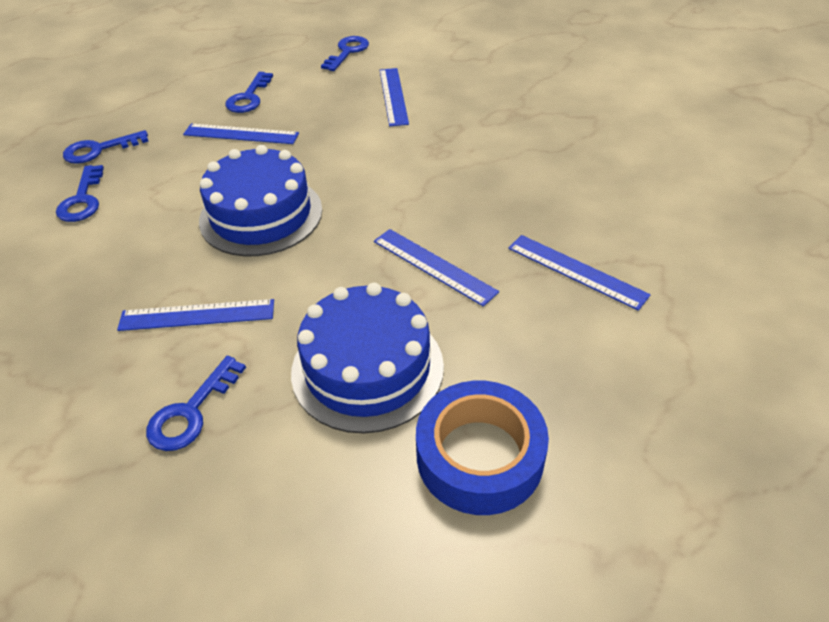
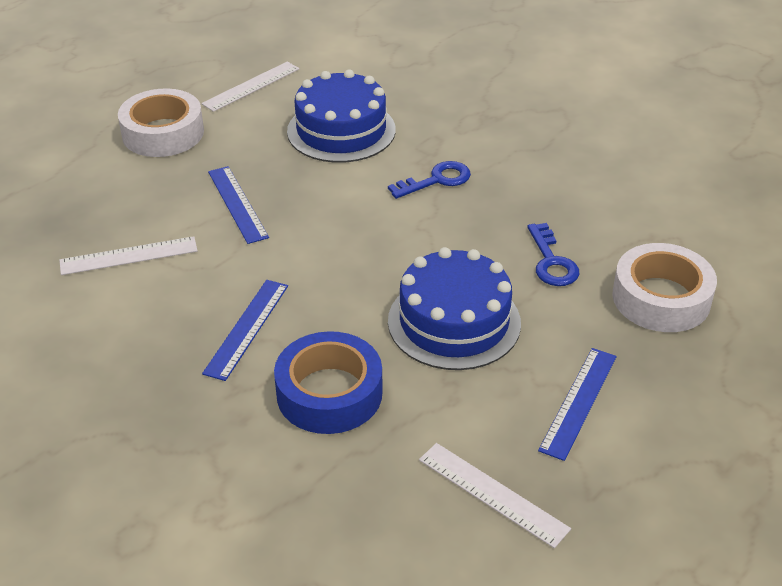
blue key: [56,165,104,222] [63,130,149,164] [146,356,246,451] [225,72,273,113] [321,36,369,71] = 5 -> [388,161,471,199] [527,223,580,286] = 2
blue ruler: [117,299,274,331] [183,124,299,144] [374,229,499,307] [380,68,409,126] [508,235,651,311] = 5 -> [202,280,288,381] [208,166,269,244] [538,348,617,461] = 3
white ruler: none = 0 -> [59,236,198,275] [201,62,300,112] [419,443,571,548] = 3
white tape: none = 0 -> [118,88,204,157] [612,243,717,332] = 2

